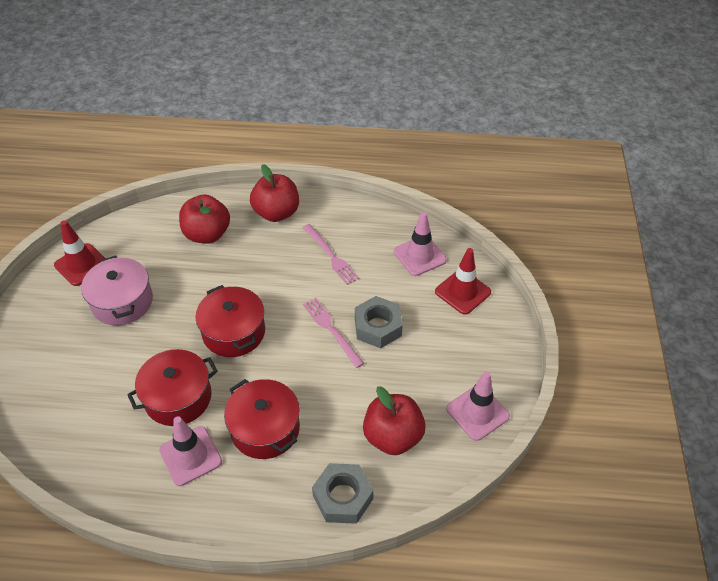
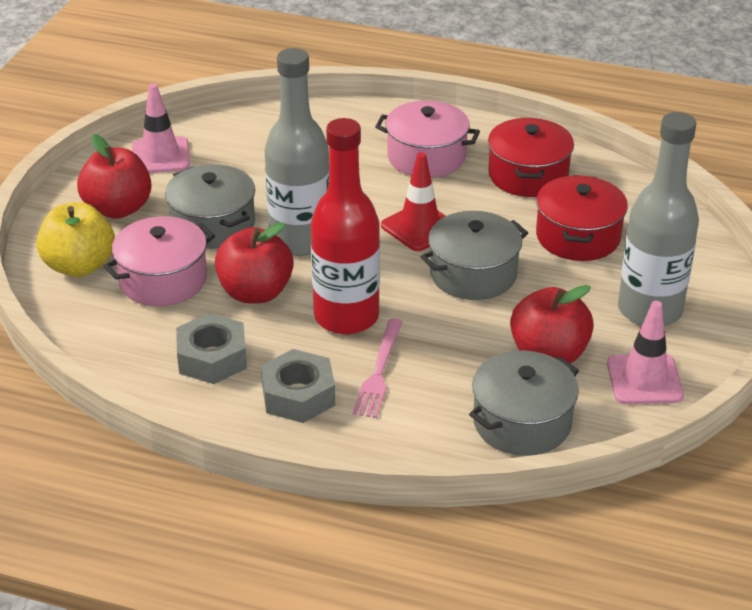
grey bottle: none = 0 -> [264,48,329,256] [618,112,699,326] = 2
grey pot: none = 0 -> [165,164,255,249] [420,211,528,300] [469,350,579,456] = 3
pink fork: [303,224,359,285] [303,298,364,368] = 2 -> [353,318,403,418] = 1
pink pot: [81,256,153,326] = 1 -> [103,216,215,306] [375,100,480,178] = 2
pink traffic cone: [159,416,222,486] [394,212,447,276] [446,371,510,441] = 3 -> [132,83,190,173] [607,301,684,404] = 2
red bottle: none = 0 -> [311,118,380,334] = 1
red pot: [127,349,218,426] [196,285,265,357] [224,379,300,459] = 3 -> [488,118,574,197] [536,175,628,261] = 2
red traffic cone: [54,220,105,286] [435,248,491,315] = 2 -> [381,152,445,251] = 1
yellow apple: none = 0 -> [37,202,115,277] = 1

